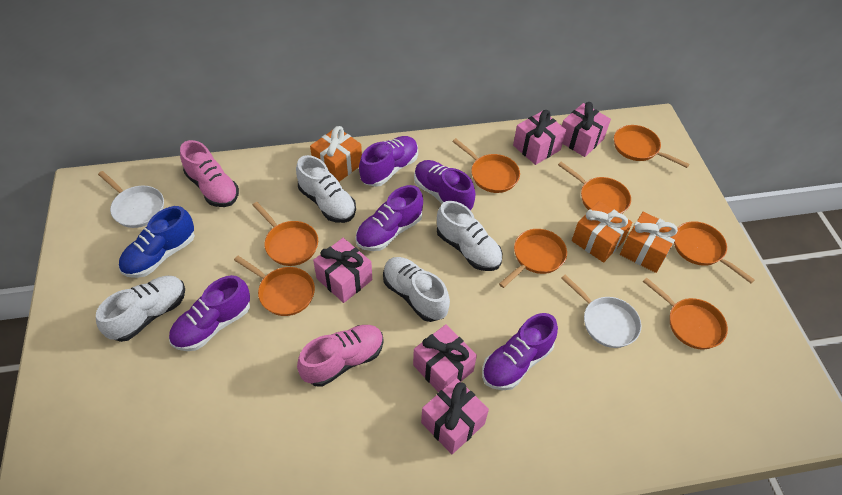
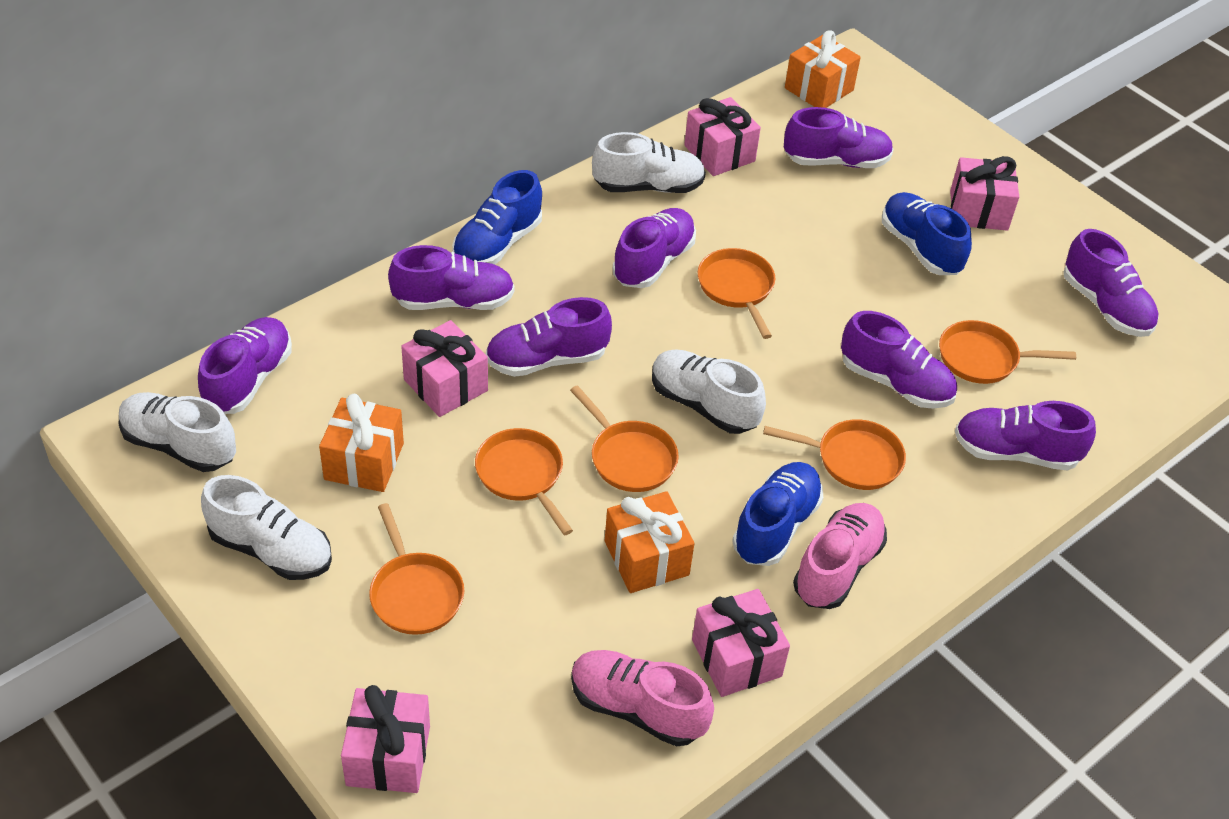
blue shoe: [119,206,195,278] = 1 -> [452,170,542,265] [732,462,823,566] [882,192,972,275] = 3
orange pan: [234,256,315,316] [253,202,318,266] [452,138,520,193] [499,229,567,288] [558,162,631,214] [614,125,690,168] [643,277,728,349] [674,221,755,283] = 8 -> [369,503,464,635] [475,428,573,535] [570,385,679,492] [698,248,775,339] [763,419,906,490] [939,320,1076,384] = 6
purple shoe: [169,275,250,351] [355,185,423,251] [359,136,418,187] [414,160,476,210] [482,313,558,390] = 5 -> [198,317,292,414] [388,245,515,310] [486,297,612,377] [613,208,696,288] [784,107,894,168] [841,311,957,409] [955,401,1096,471] [1064,229,1159,337] = 8
white pan: [98,171,164,228] [561,274,641,348] = 2 -> none = 0

